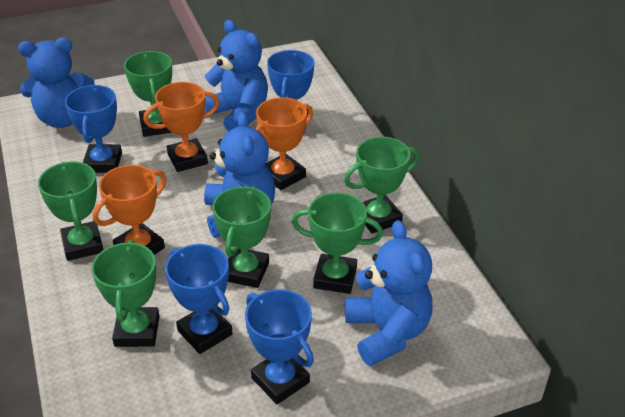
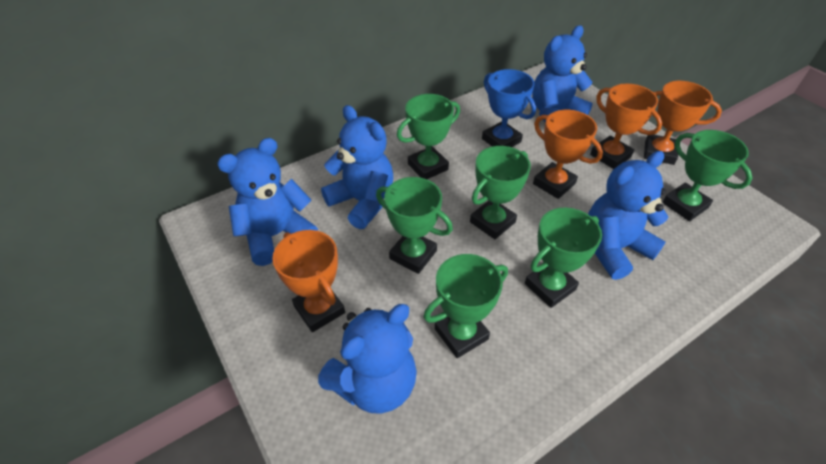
blue teddy bear: [18,38,95,128] [204,20,268,132] [204,112,275,238] [345,220,433,366] = 4 -> [217,138,318,266] [318,304,417,414] [321,105,393,229] [532,25,593,123] [588,151,669,280] = 5
blue trophy: [65,85,122,173] [165,244,233,354] [245,289,314,404] [267,50,314,135] = 4 -> [482,69,536,147] = 1
orange trophy: [93,165,166,255] [143,82,220,172] [255,97,313,190] = 3 -> [272,230,345,332] [533,110,603,199] [590,84,662,169] [644,81,722,165] = 4

